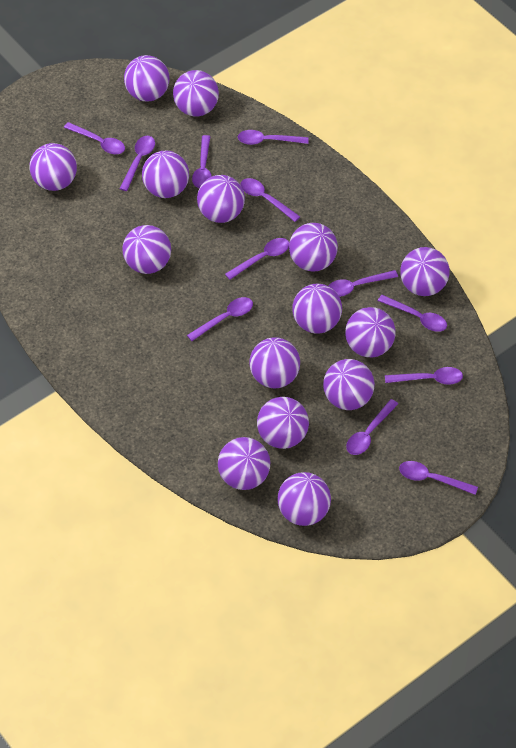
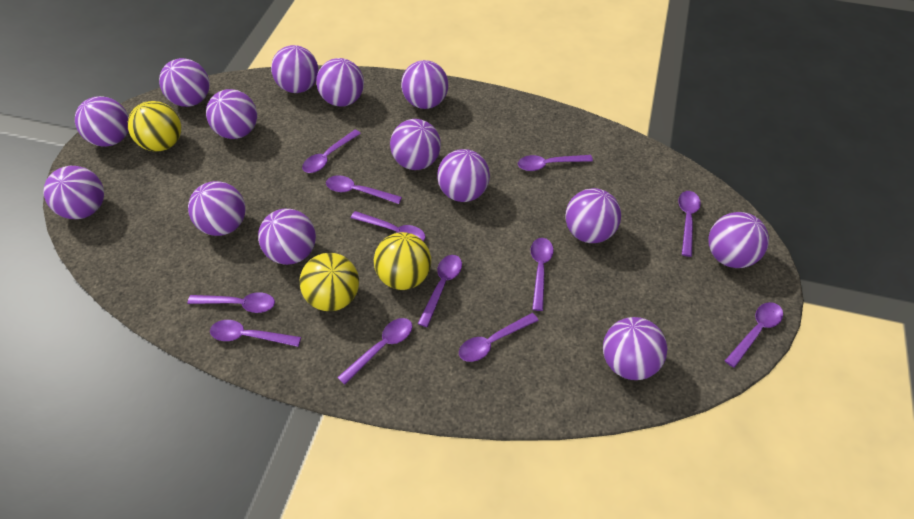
purple ball: [30,143,77,191] [122,225,171,274] [124,55,169,102] [142,151,189,198] [173,70,219,117] [197,175,245,223] [218,437,270,490] [249,337,300,388] [257,397,309,449] [277,472,331,526] [289,223,338,271] [292,284,342,334] [323,359,375,410] [345,307,396,357] [400,247,450,296] = 15 -> [43,166,104,219] [75,96,129,147] [159,58,209,107] [188,181,245,236] [206,89,257,139] [258,209,316,265] [271,45,318,93] [316,58,364,107] [390,119,441,170] [401,60,448,109] [437,149,490,202] [565,188,621,243] [603,317,668,380] [708,212,769,268] = 14
yellow ball: none = 0 -> [128,101,181,151] [299,253,359,311] [374,232,431,290] = 3

